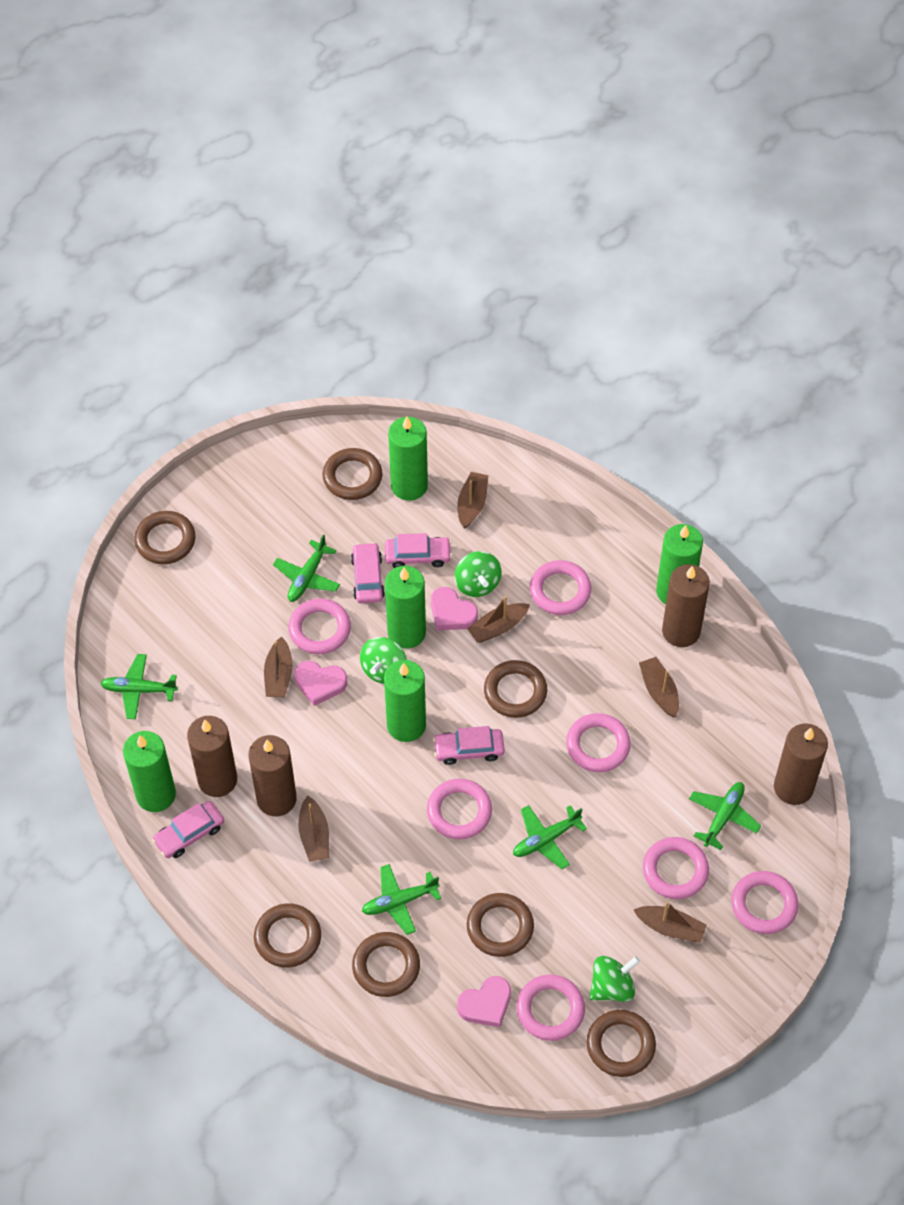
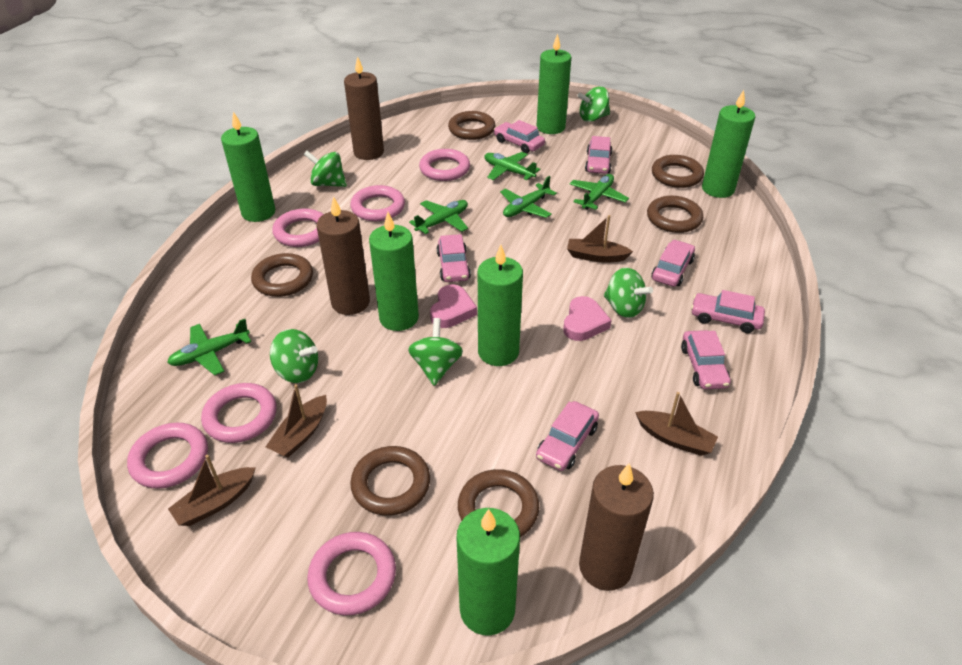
brown boat: [264,636,293,698] [298,795,329,862] [457,472,489,528] [467,596,530,643] [634,901,707,943] [639,657,679,717] = 6 -> [168,455,256,526] [266,384,327,458] [567,215,633,262] [635,392,718,456] = 4
brown candle: [187,716,237,797] [248,735,297,816] [662,564,710,647] [774,723,828,805] = 4 -> [317,196,370,315] [344,56,384,160] [579,463,654,591] = 3
brown ring: [134,511,195,564] [254,903,321,968] [322,448,382,500] [352,932,420,997] [467,893,534,957] [484,660,547,718] [587,1010,656,1077] = 7 -> [251,253,313,297] [350,446,430,516] [448,111,496,140] [458,469,539,537] [647,196,703,233] [652,155,704,188] = 6
green candle: [123,731,176,812] [384,660,426,742] [385,566,426,649] [388,416,428,501] [656,524,703,604] = 5 -> [221,111,275,222] [369,212,419,331] [457,508,520,636] [478,245,523,366] [537,34,571,134] [702,90,755,198] = 6
green spinning top: [360,637,407,684] [454,551,502,597] [589,956,640,1002] = 3 -> [270,329,318,383] [304,151,347,187] [408,318,463,386] [577,86,610,122] [604,267,653,318] = 5
pink car: [152,801,224,858] [351,542,385,604] [385,533,452,568] [433,726,505,765] = 4 -> [437,234,471,282] [494,120,545,153] [536,401,599,471] [585,136,612,174] [651,240,695,287] [681,330,731,389] [691,290,765,333] = 7
pink heart: [294,661,347,706] [431,587,478,630] [457,976,511,1027] = 3 -> [430,284,477,328] [563,296,612,341] = 2
pink ring: [288,598,351,654] [427,779,492,839] [516,974,585,1041] [530,560,591,615] [566,713,631,772] [643,837,709,899] [731,871,799,934] = 7 -> [127,423,208,489] [201,383,277,443] [272,209,324,247] [307,532,396,615] [350,185,405,221] [419,149,470,181] = 6

